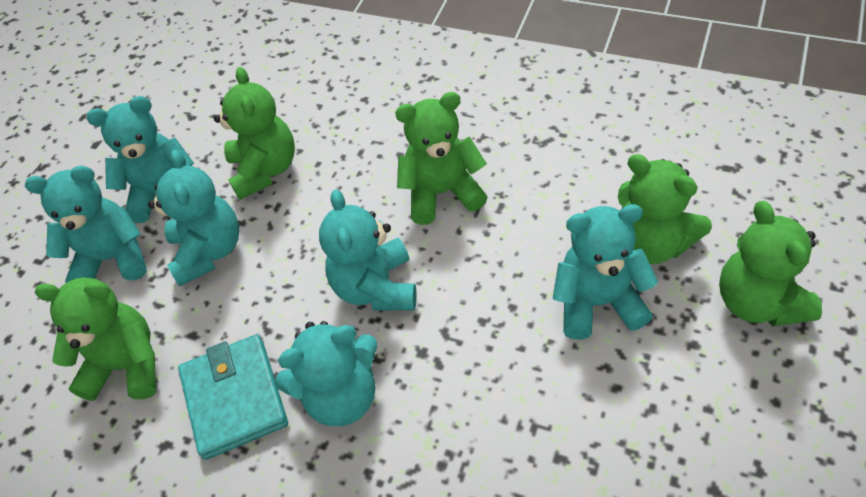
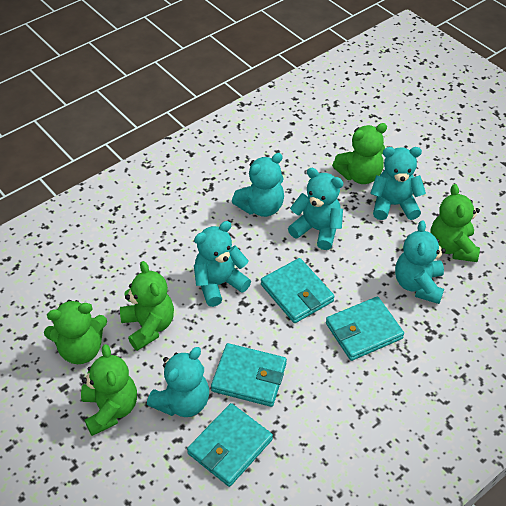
turquoise wallet: [178,334,288,460] = 1 -> [187,403,273,487] [211,343,287,407] [261,258,335,323] [326,296,404,361] = 4

